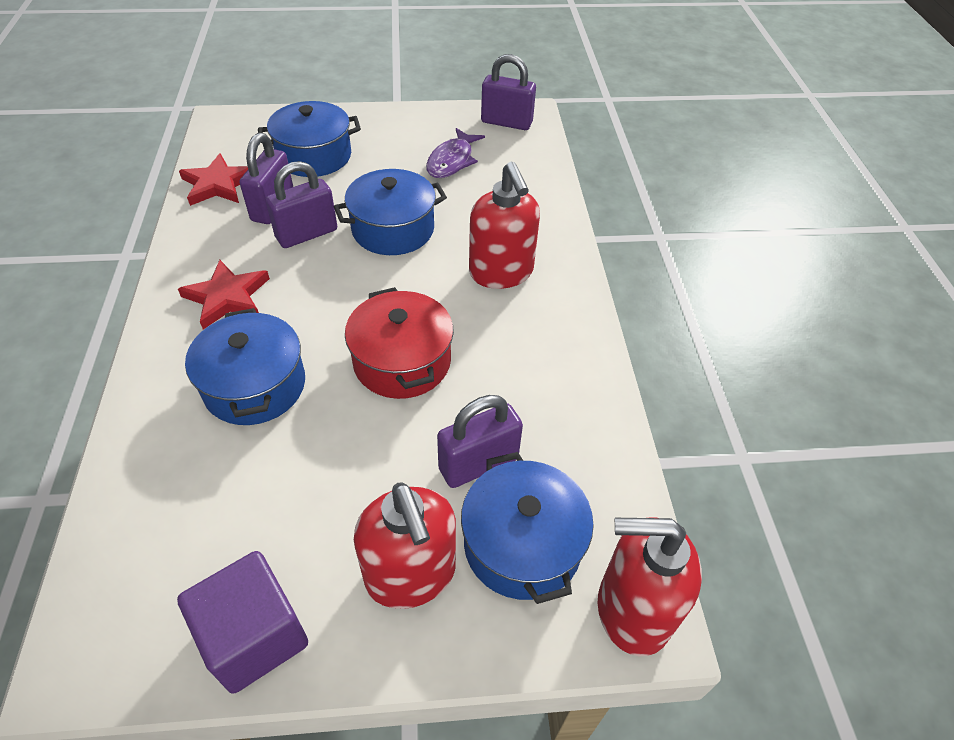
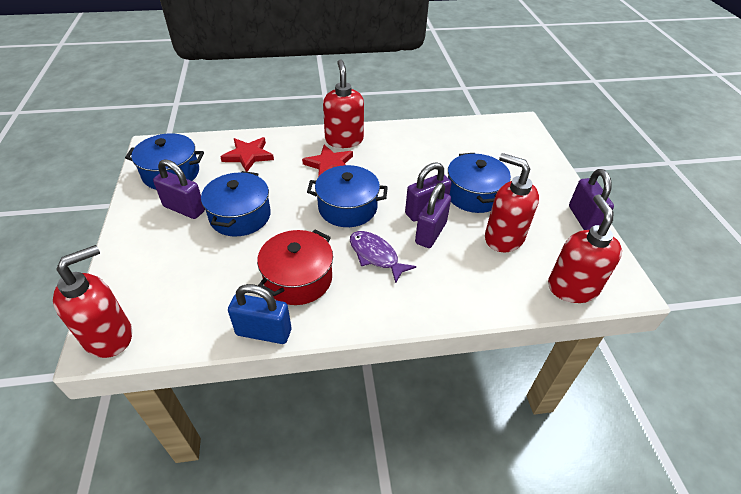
blue padlock: none = 0 -> [228,284,291,344] = 1
purple cube: [177,551,308,694] = 1 -> none = 0
red soap dispenser: [354,482,456,609] [469,162,540,289] [598,517,702,656] = 3 -> [53,245,132,358] [323,59,364,148] [485,153,539,252] [548,194,622,303] = 4

